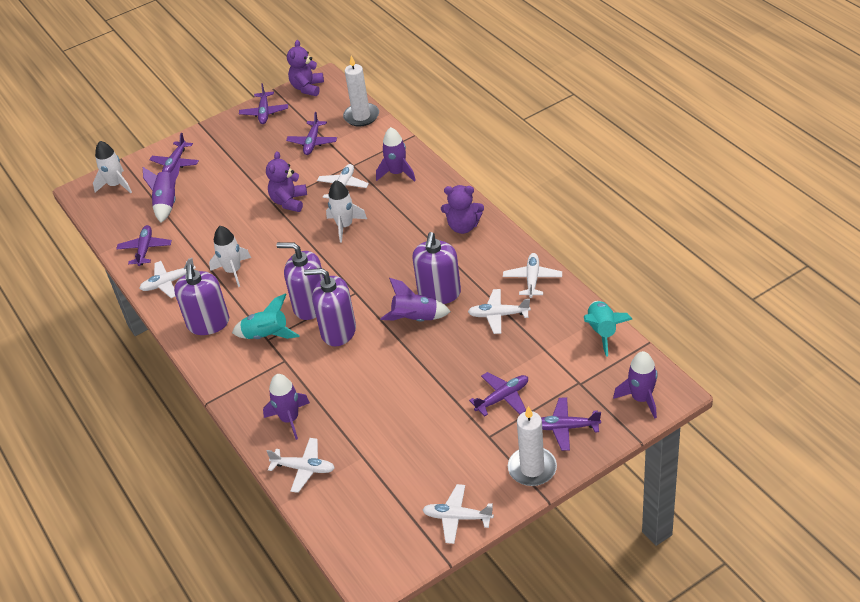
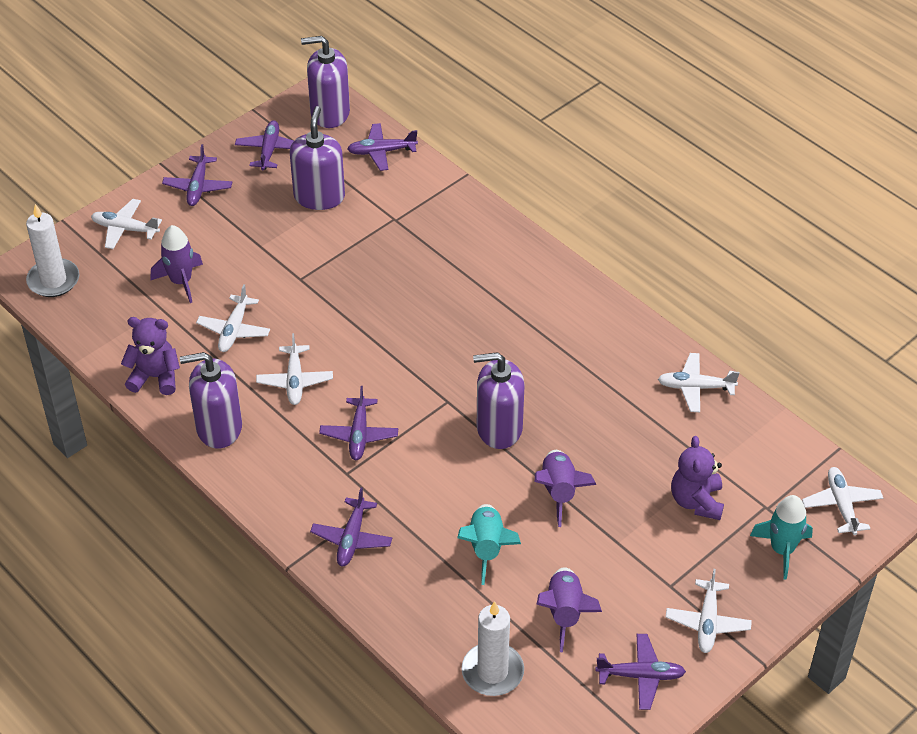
purple rocket: [143,163,180,223] [263,374,310,440] [376,127,416,182] [380,278,451,321] [613,351,658,419] = 5 -> [151,225,203,303] [535,450,597,527] [536,567,602,653] = 3
purple teddy bear: [266,151,307,212] [287,40,324,96] [441,185,484,234] = 3 -> [121,317,180,395] [671,436,724,520] = 2
white rocket: [93,141,132,193] [209,226,251,287] [326,180,367,243] = 3 -> none = 0

